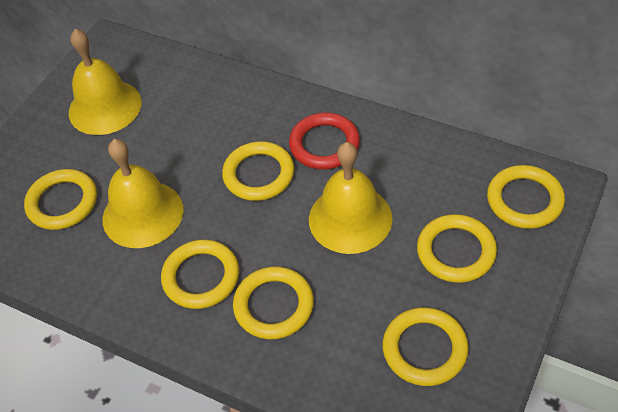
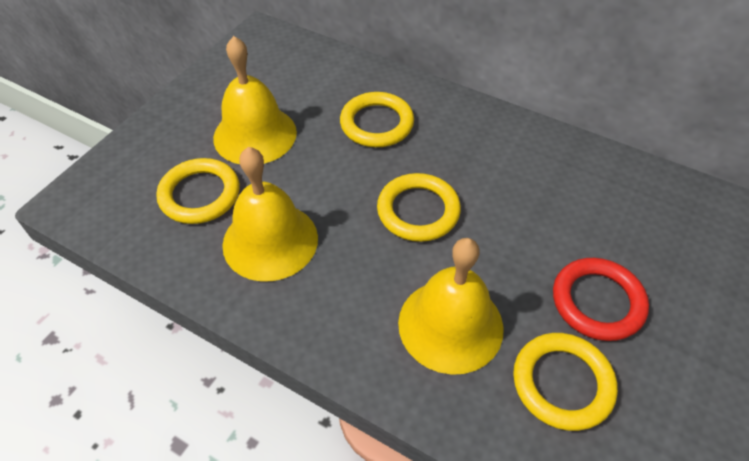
yellow ring: [24,169,97,230] [161,240,239,309] [222,141,294,201] [233,267,314,339] [382,307,469,386] [417,214,497,283] [487,165,565,229] = 7 -> [156,158,240,224] [340,92,414,147] [377,173,461,242] [513,333,618,431] = 4

